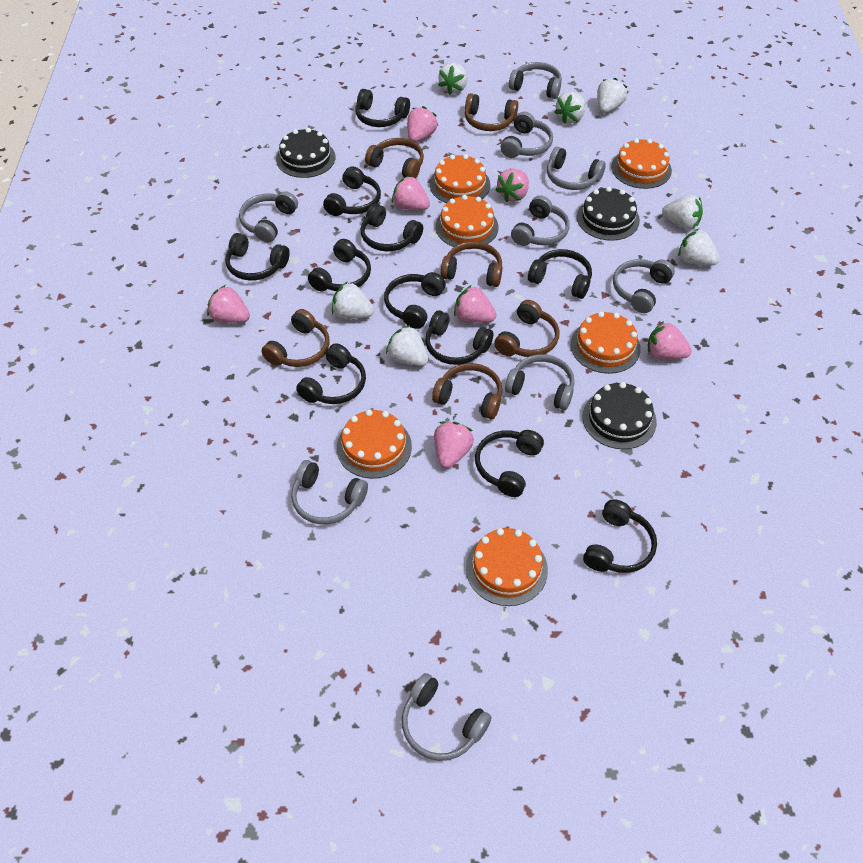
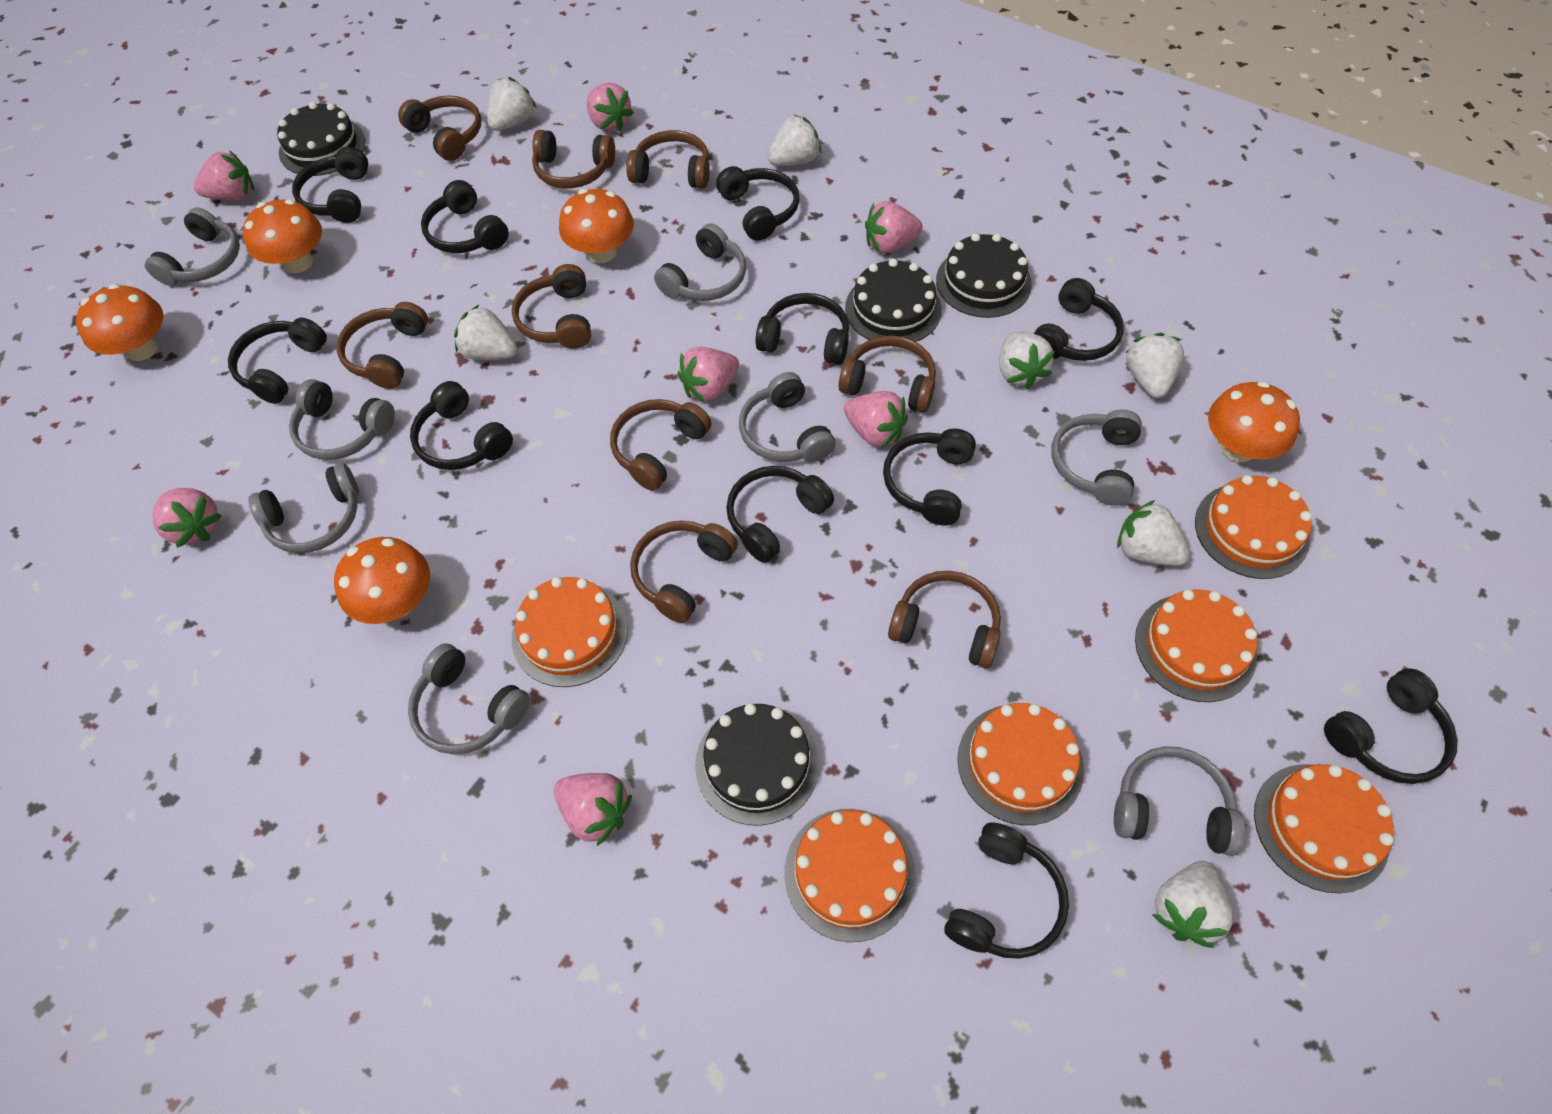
black cake: [276,128,335,178] [577,187,640,241] [582,382,657,449] = 3 -> [277,102,365,176] [695,703,819,826] [845,259,942,342] [936,233,1032,318] = 4
brown headphones: [261,309,330,367] [365,138,424,179] [432,363,502,419] [441,241,502,287] [465,93,518,131] [494,300,560,357] = 6 -> [337,302,428,389] [398,95,481,161] [512,264,591,349] [532,130,615,188] [610,399,712,491] [626,130,709,189] [630,521,738,623] [839,335,936,413] [888,571,1001,668] = 9
grey headphones: [239,191,298,243] [291,460,368,524] [402,673,491,761] [500,112,553,158] [505,354,575,410] [509,62,562,99] [511,195,570,246] [547,147,606,190] [613,259,675,313] = 9 -> [145,207,240,286] [248,463,359,553] [289,379,395,460] [408,643,530,754] [654,223,746,301] [739,372,836,462] [1051,409,1142,506] [1114,746,1245,856] = 8
orange mushroom: none = 0 -> [76,284,163,361] [243,199,322,273] [334,537,430,624] [559,189,634,263] [1208,381,1300,462] = 5

